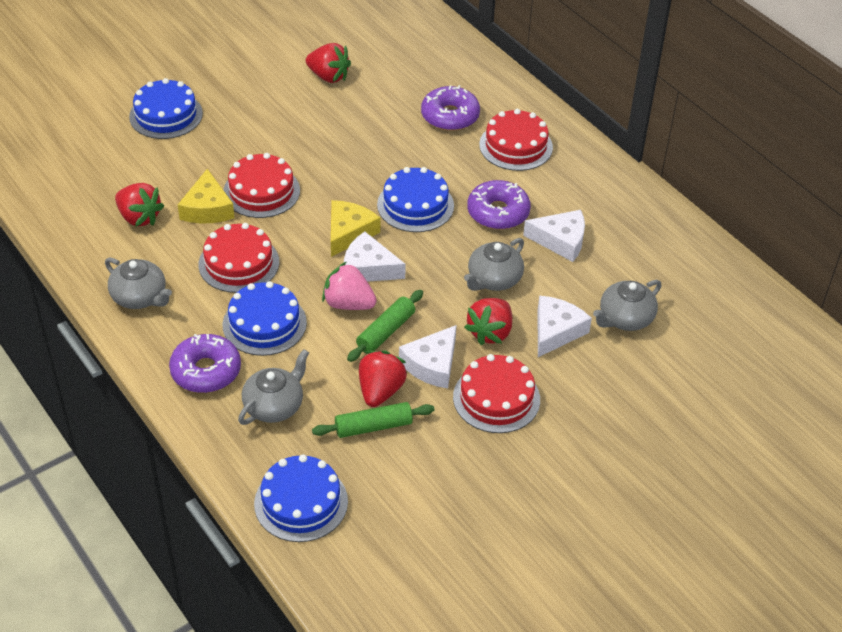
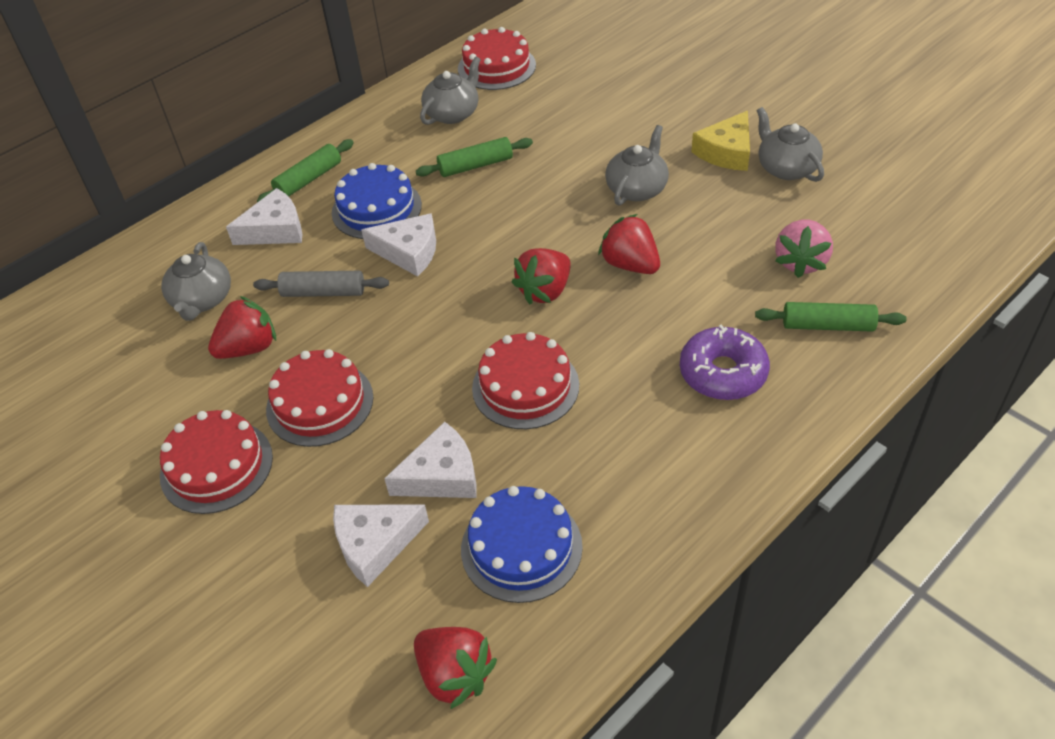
blue cake: [129,78,203,139] [223,281,307,356] [254,454,348,542] [377,167,454,232] = 4 -> [332,163,422,239] [461,486,583,603] = 2
green rolling pin: [312,402,435,438] [347,290,423,362] = 2 -> [257,139,354,203] [416,137,533,177] [755,302,907,332] = 3
grey rolling pin: none = 0 -> [253,271,389,297] = 1
purple donut: [169,334,241,393] [421,85,480,131] [467,180,531,230] = 3 -> [680,325,770,400] = 1
yellow cheese: [178,169,234,224] [331,200,380,257] = 2 -> [691,111,750,171] = 1

